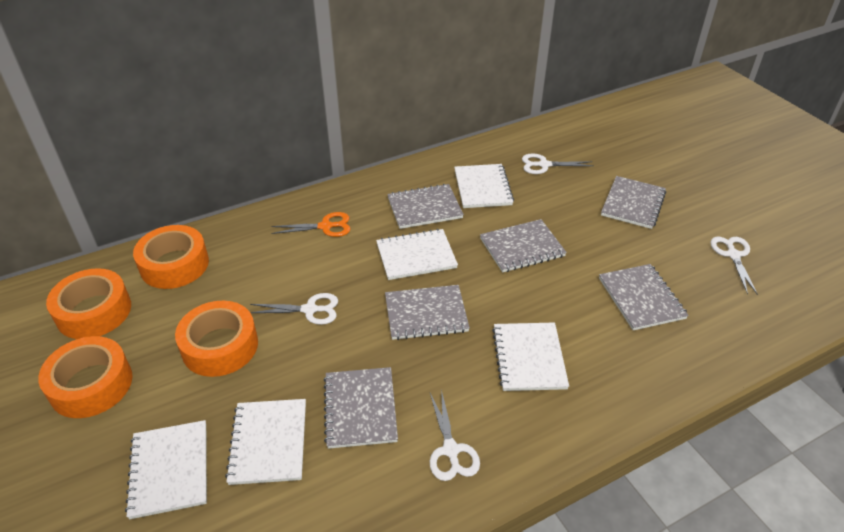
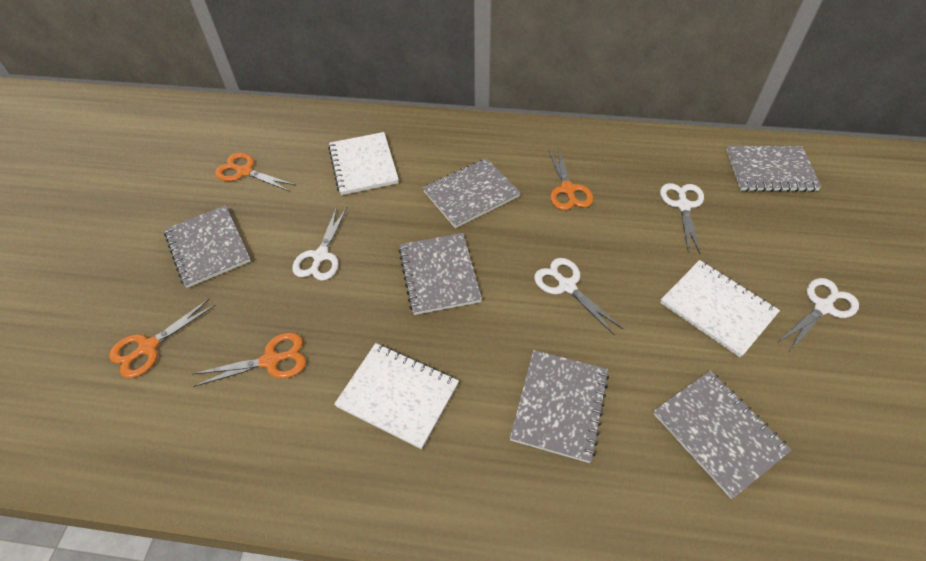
orange scissors: [271,212,351,237] = 1 -> [109,299,216,378] [193,333,306,387] [215,153,295,191] [548,148,593,210] = 4
orange tape: [38,336,133,418] [46,268,131,339] [133,225,209,289] [175,301,258,377] = 4 -> none = 0
white notebook: [125,420,207,519] [225,399,306,485] [376,229,458,280] [454,164,514,208] [492,322,569,391] = 5 -> [328,132,399,195] [334,343,459,449] [660,260,780,358] = 3

